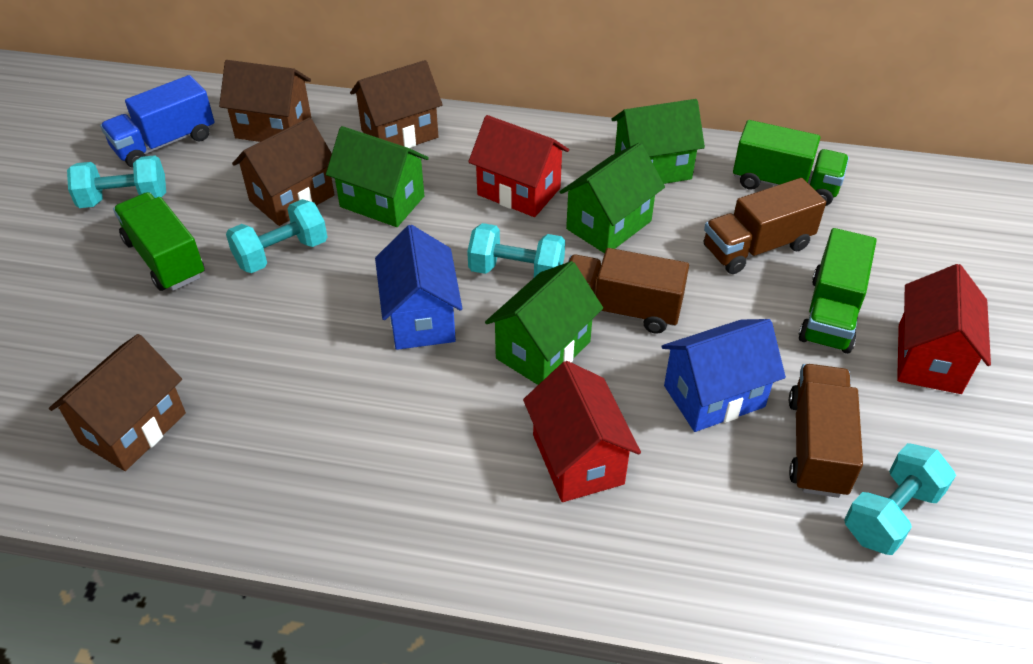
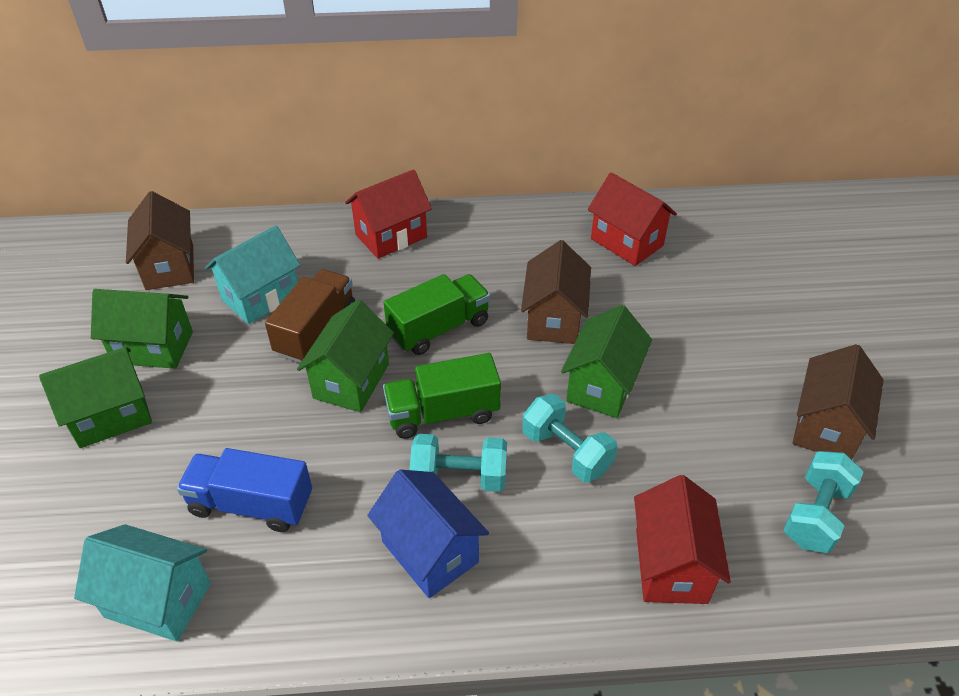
blue house: [375,225,462,350] [661,319,786,432] = 2 -> [367,469,489,598] = 1
brown house: [49,334,186,471] [219,60,311,142] [232,117,335,226] [350,60,443,148] = 4 -> [126,191,194,290] [521,240,591,344] [793,344,884,460] = 3
brown truck: [568,248,689,334] [704,178,826,274] [789,364,863,498] = 3 -> [265,269,355,363] = 1
green truck: [113,192,205,291] [733,120,849,206] [798,228,877,354] = 3 -> [383,353,501,439] [384,274,490,355] = 2
turquoise dumbbell: [67,155,166,208] [226,199,327,273] [467,223,565,277] [844,443,956,555] = 4 -> [410,434,507,492] [522,394,618,482] [784,451,864,553] = 3
turquoise house: none = 0 -> [74,524,211,642] [205,226,301,324] = 2

